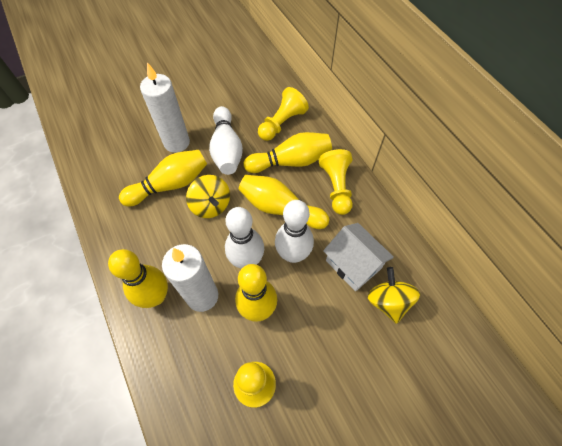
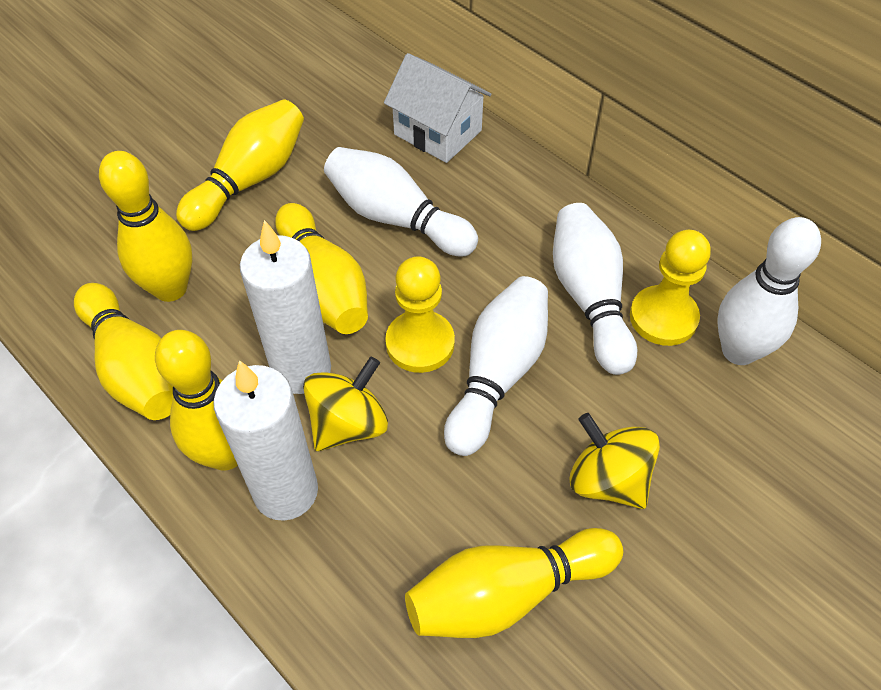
white bowling pin: [209,106,243,175] [225,207,264,269] [275,200,314,263] = 3 -> [324,147,478,257] [444,276,548,456] [553,203,637,375] [717,217,821,365] = 4
yellow bowling pin: [108,249,168,308] [119,150,207,207] [235,264,277,322] [239,175,329,229] [244,132,332,173] = 5 -> [74,283,173,420] [99,151,192,302] [155,330,238,471] [176,99,304,231] [275,203,368,334] [405,528,623,638] = 6
yellow pawn: [233,362,276,408] [258,87,309,141] [319,149,353,215] = 3 -> [385,256,455,373] [630,230,711,346] = 2

